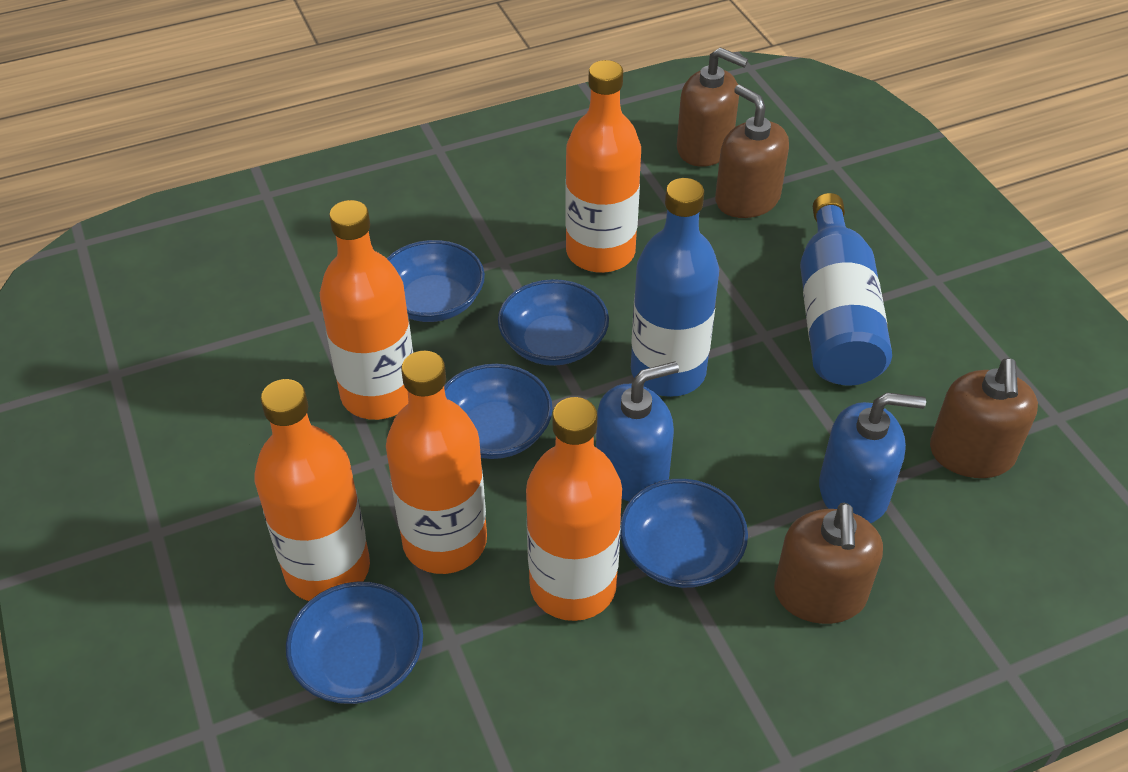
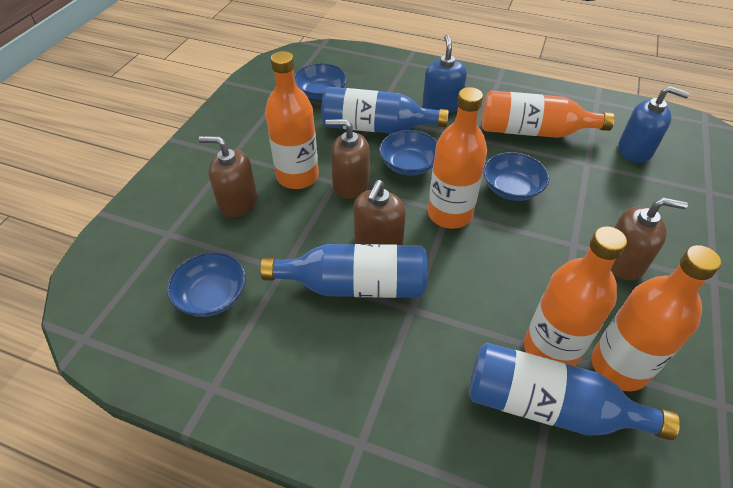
blue bottle: [631,178,719,397] [800,193,892,386] = 2 -> [260,244,427,298] [321,87,449,134] [469,343,680,441] = 3
blue bowl: [286,581,423,704] [387,240,485,322] [444,364,553,459] [498,279,609,366] [620,479,748,588] = 5 -> [167,252,246,317] [294,63,347,100] [379,130,437,175] [483,152,549,201] = 4

